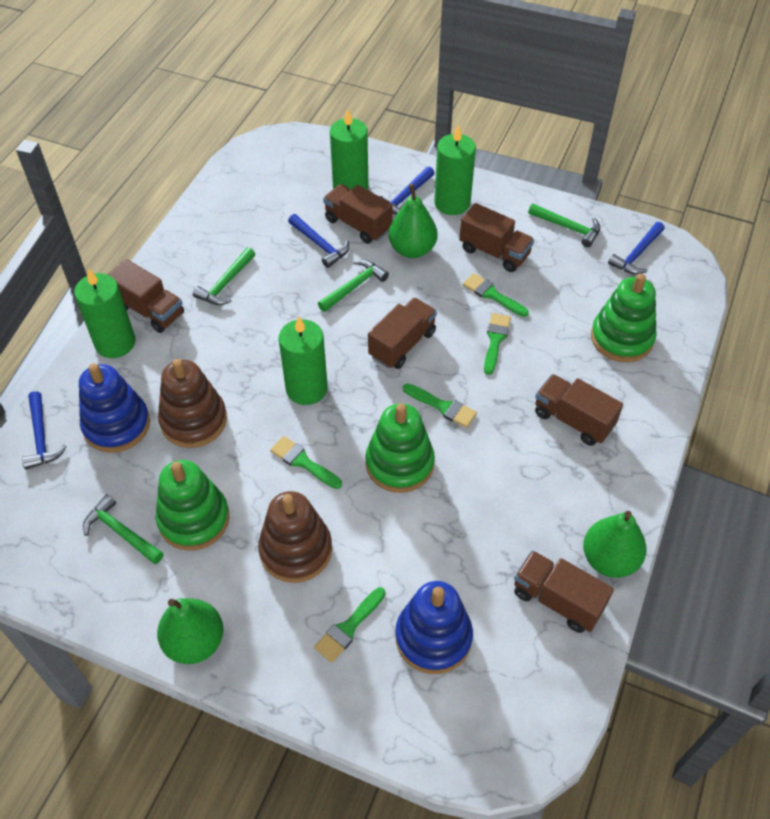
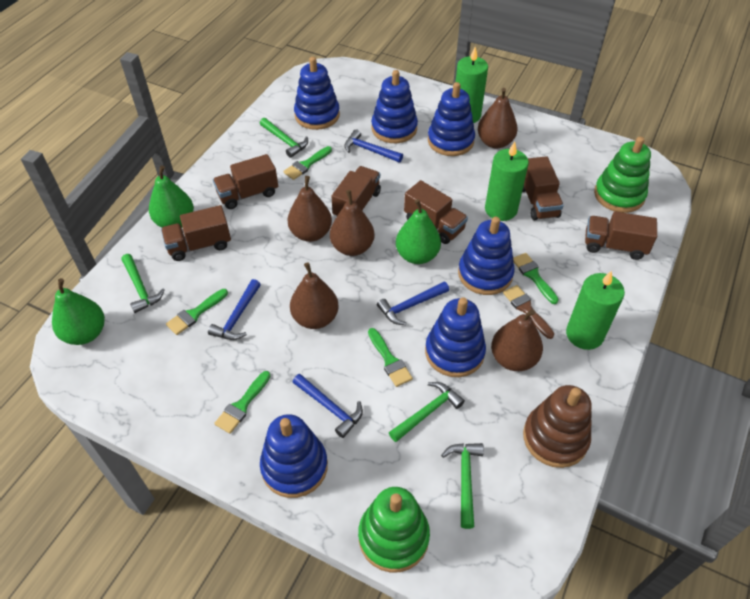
blue stacking toy: [79,363,150,453] [395,581,473,674] = 2 -> [260,414,328,498] [294,57,340,130] [371,70,418,143] [425,298,486,377] [428,82,475,156] [458,217,515,295] = 6
brown brush: none = 0 -> [503,285,554,339] = 1
brown pear: none = 0 -> [288,176,332,242] [290,262,339,329] [330,190,375,256] [478,88,518,149] [491,309,543,371] = 5
brown stacking toy: [158,359,227,448] [258,491,332,583] = 2 -> [523,385,592,468] = 1
green candle: [74,268,135,358] [279,316,328,405] [330,109,369,190] [434,125,476,215] = 4 -> [456,47,488,123] [485,142,529,221] [566,271,625,350] = 3
green stacking toy: [156,460,230,551] [365,403,435,493] [591,274,656,362] = 3 -> [358,487,430,573] [594,137,651,213] = 2

